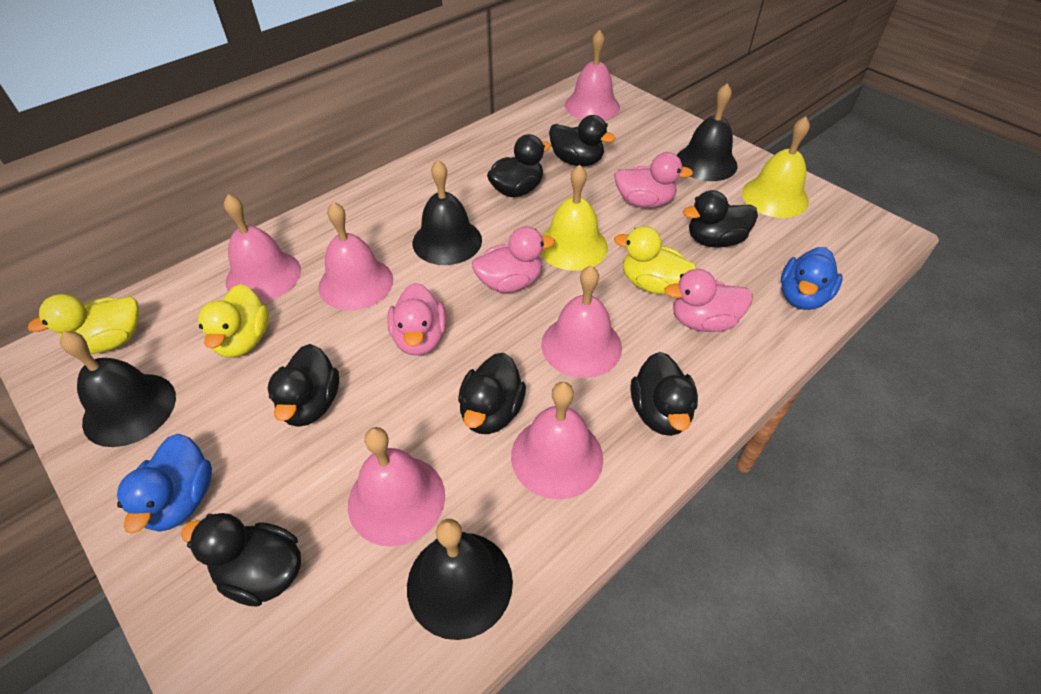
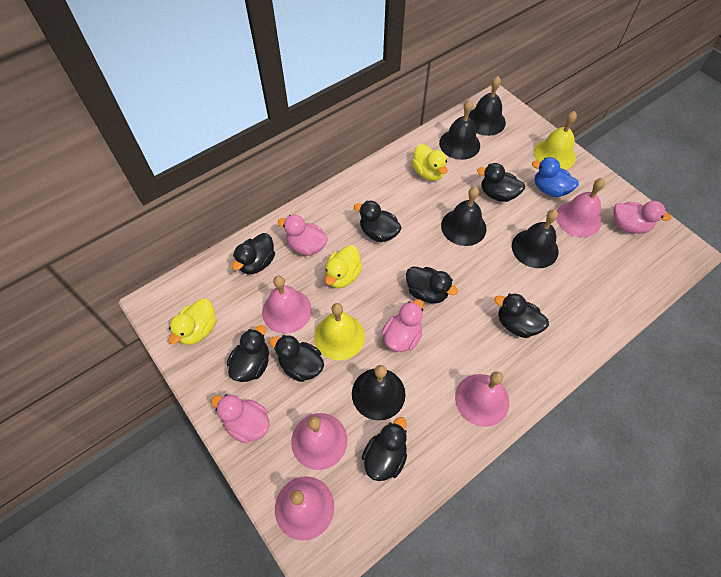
black bell: [60,331,176,447] [407,519,513,640] [413,160,482,265] [677,83,737,181] = 4 -> [352,365,406,421] [439,100,480,160] [441,187,486,246] [468,76,506,136] [512,209,559,268] = 5
black duck: [181,513,301,607] [267,344,339,427] [458,353,526,434] [487,134,551,197] [549,115,615,166] [631,352,698,436] [683,190,758,248] = 7 -> [227,325,269,382] [232,233,275,274] [269,335,324,382] [354,201,402,242] [362,417,407,481] [406,267,458,304] [477,163,525,202] [494,293,549,338] = 8
blue duck: [117,434,212,534] [781,247,843,310] = 2 -> [532,157,579,197] = 1
pink bell: [224,194,301,302] [318,202,393,310] [348,427,445,547] [511,382,603,499] [541,265,622,378] [565,29,620,120] = 6 -> [262,276,312,334] [275,476,334,541] [291,413,347,470] [455,372,509,427] [556,178,605,238] = 5

